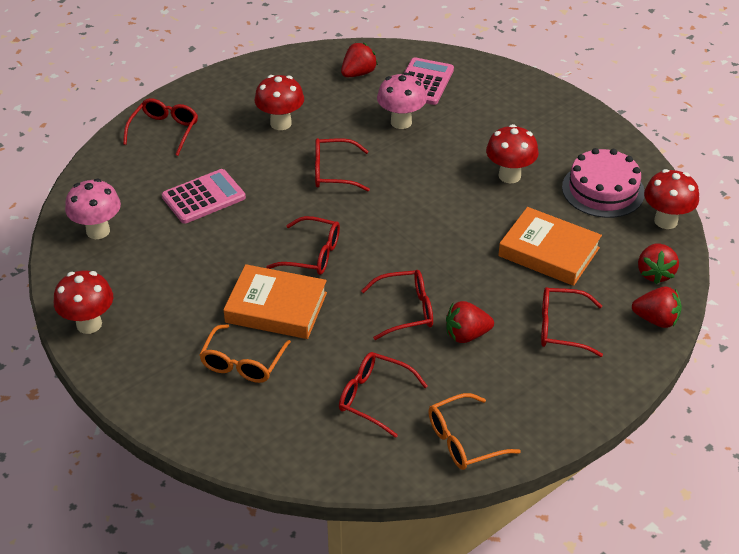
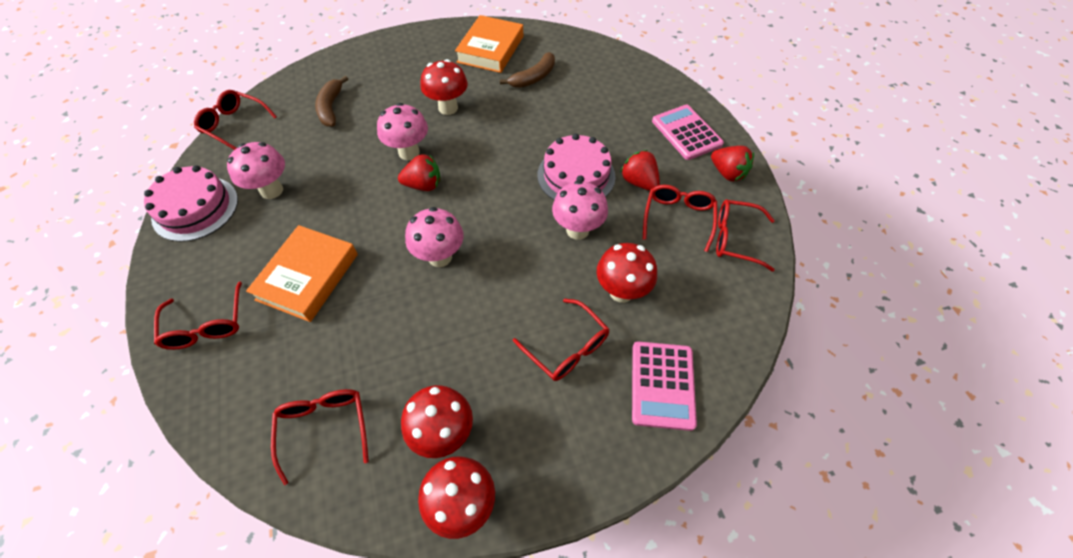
brown banana: none = 0 -> [315,76,348,127] [500,52,555,88] = 2
orange glasses: [199,324,291,383] [428,393,521,470] = 2 -> none = 0
pink cake: [562,148,645,218] = 1 -> [144,165,238,242] [537,134,615,200] = 2
pink mushroom: [65,179,121,239] [377,72,427,129] = 2 -> [227,142,285,199] [377,103,428,160] [405,207,464,267] [552,180,608,240] = 4
red strawberry: [341,43,378,77] [446,301,494,343] [632,287,682,328] [638,243,679,284] = 4 -> [398,154,441,191] [620,150,660,191] [711,146,754,182] = 3

